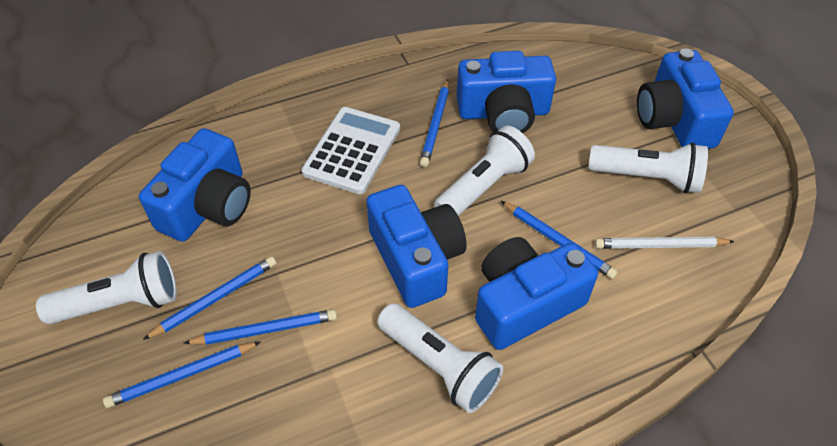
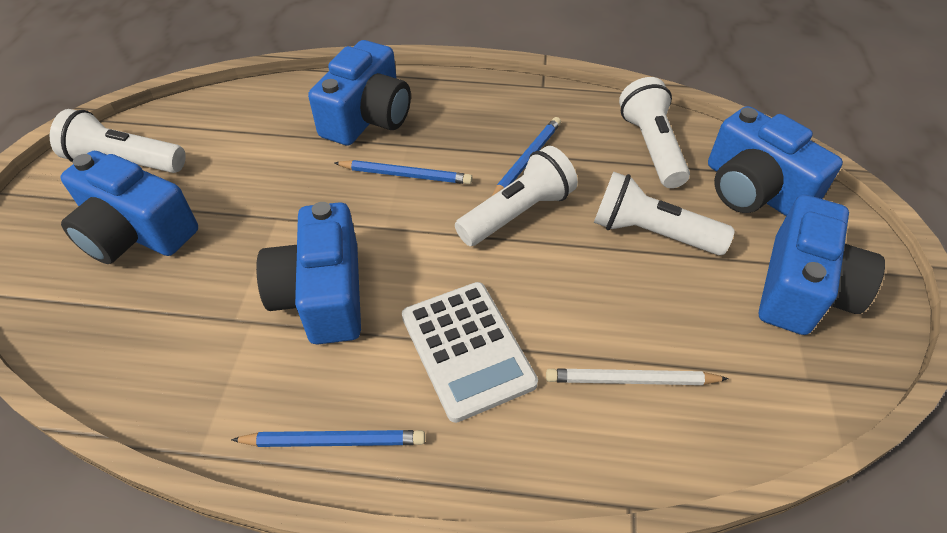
blue pencil: [103,342,260,408] [143,256,276,340] [184,309,337,345] [420,79,449,167] [501,201,618,279] = 5 -> [231,430,425,447] [334,160,472,184] [491,117,561,197] = 3

